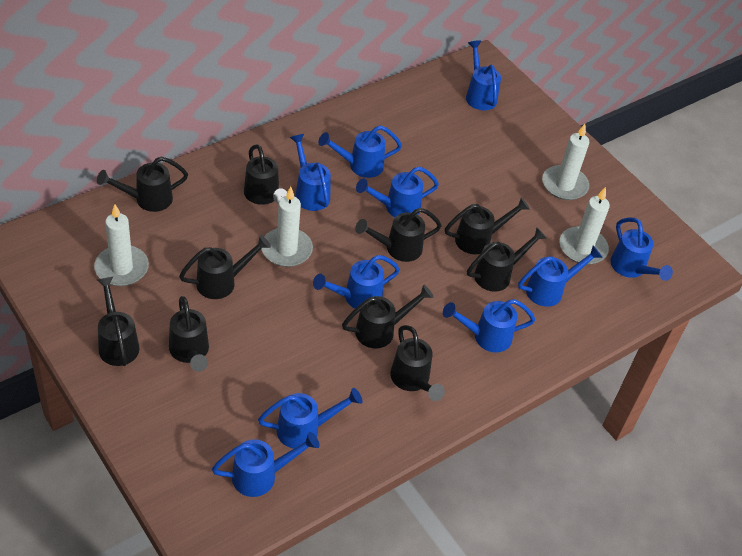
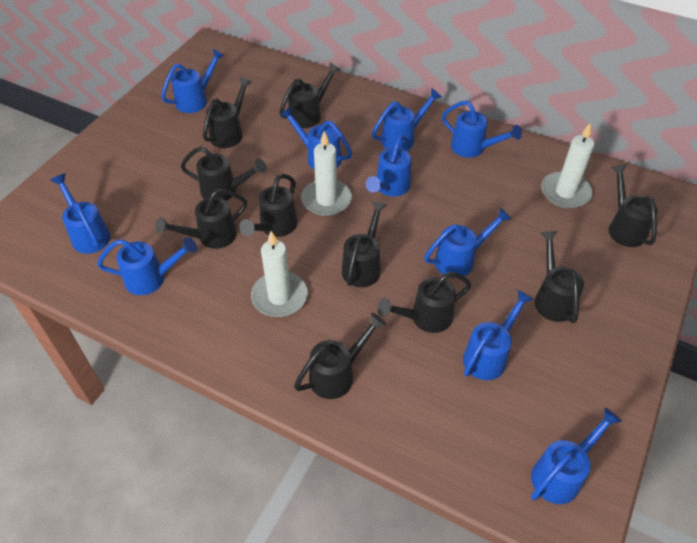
white candle: [94,205,149,286] [262,187,313,267] [542,124,589,200] [559,187,610,265] = 4 -> [251,231,308,317] [301,131,352,216] [541,124,594,208] = 3

